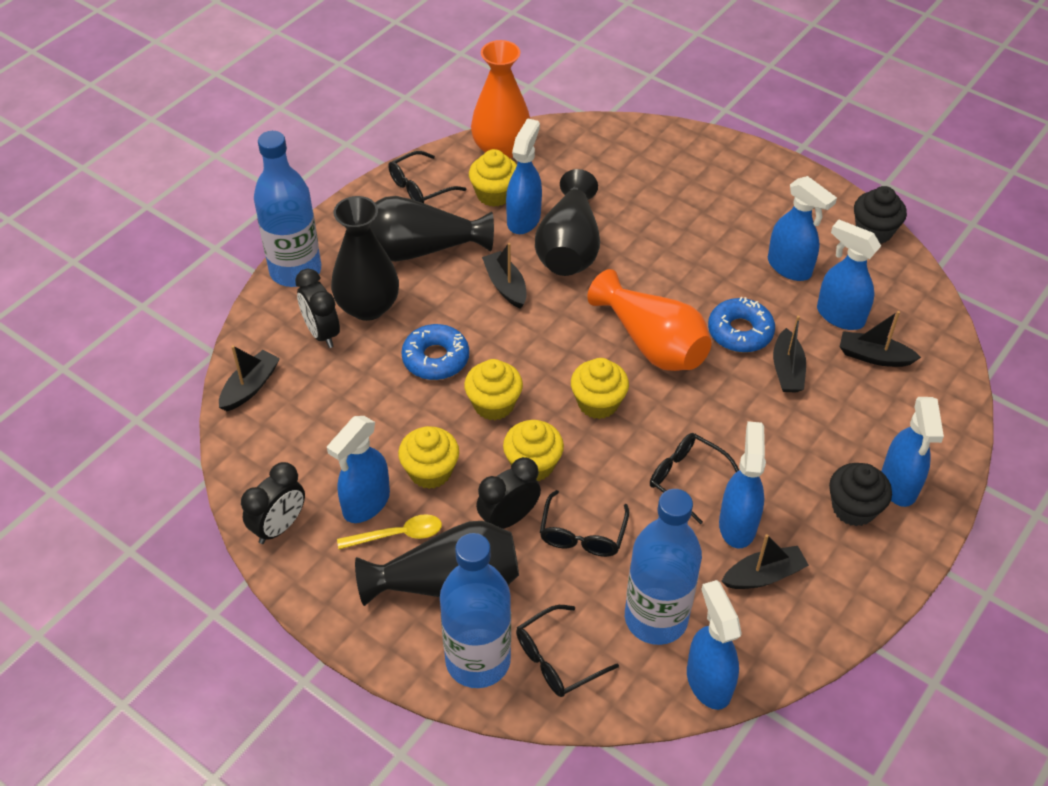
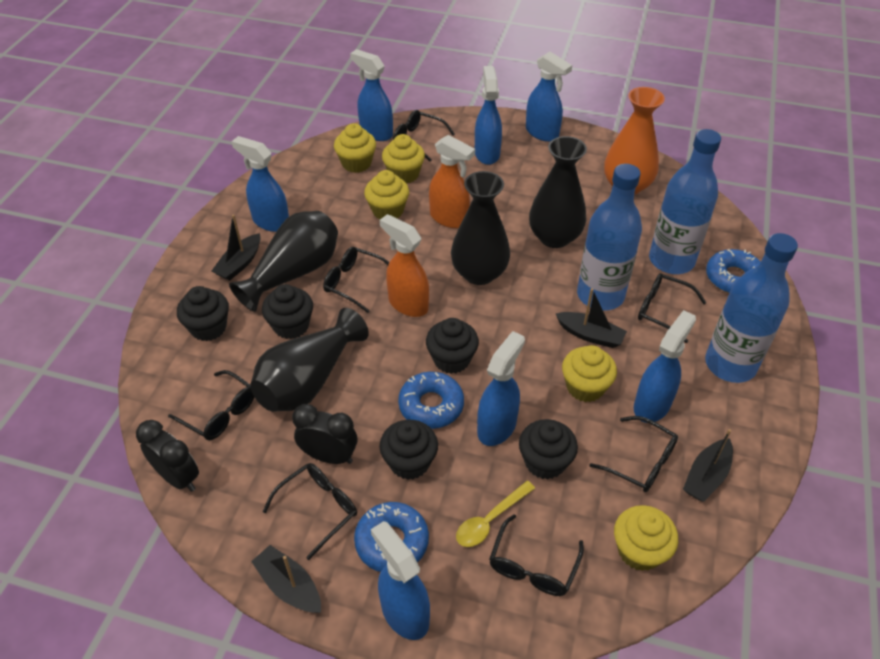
black boat: [219,345,280,411] [482,243,527,309] [722,534,809,589] [773,316,806,392] [840,311,921,367] = 5 -> [212,215,261,281] [251,545,321,613] [556,288,627,348] [683,429,733,502] = 4
black clock: [241,462,305,544] [295,269,340,348] [476,457,541,529] = 3 -> [136,420,199,492] [292,404,357,464] = 2
black cupcake: [829,463,892,526] [854,186,907,244] = 2 -> [177,286,229,341] [262,284,313,339] [379,420,438,480] [426,318,479,374] [519,419,578,480] = 5
black glasses: [388,151,467,203] [516,605,619,697] [540,490,629,557] [650,433,739,525] = 4 -> [168,370,254,440] [263,463,357,560] [323,247,389,313] [393,110,455,161] [489,514,584,596] [589,416,678,492] [638,273,706,343] = 7
blue donut: [401,324,469,380] [708,297,775,353] = 2 -> [354,502,429,572] [398,372,464,429] [706,249,761,293] = 3
orange spray bottle: none = 0 -> [380,214,429,317] [429,135,475,228] = 2
orange vase: [471,40,530,159] [587,269,712,371] = 2 -> [604,87,665,195] = 1

